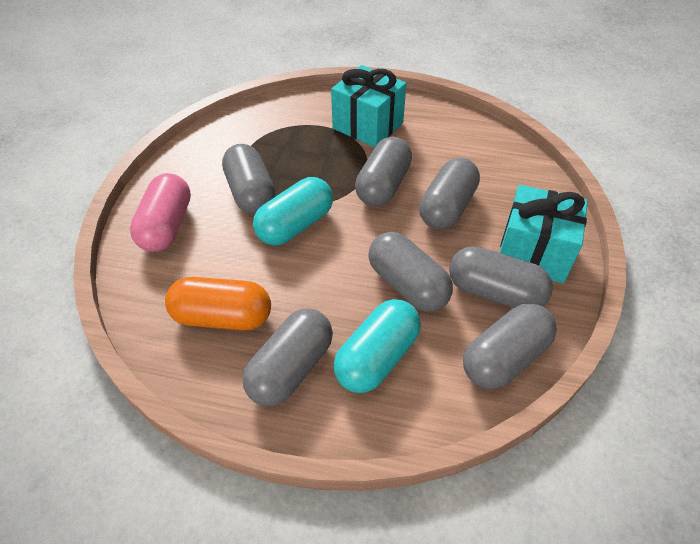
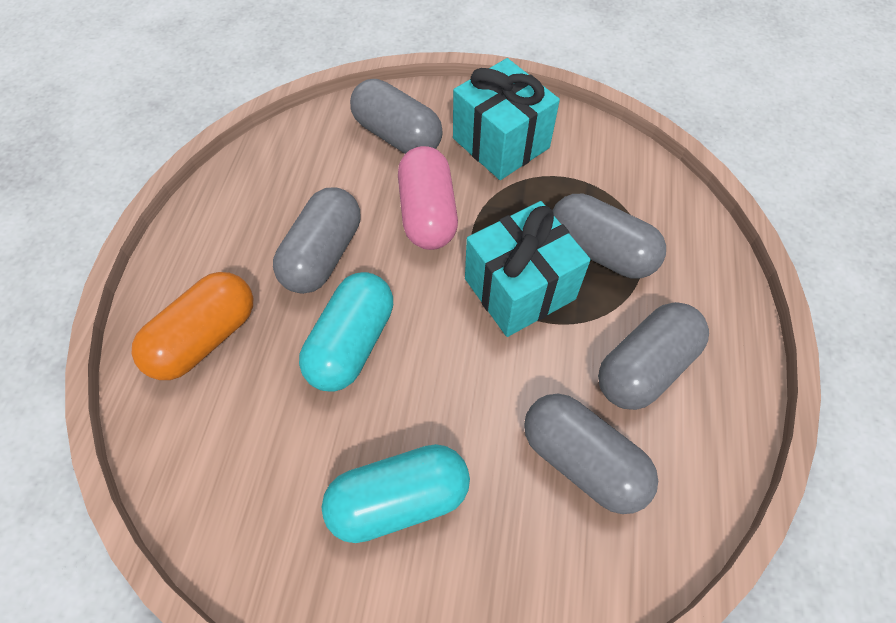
grey capsule: [222,144,276,215] [242,308,333,406] [355,137,412,207] [368,232,453,312] [419,157,480,229] [449,246,553,308] [463,303,557,389] = 7 -> [273,188,360,294] [350,79,443,154] [524,394,658,514] [552,194,666,279] [598,302,709,410] = 5

